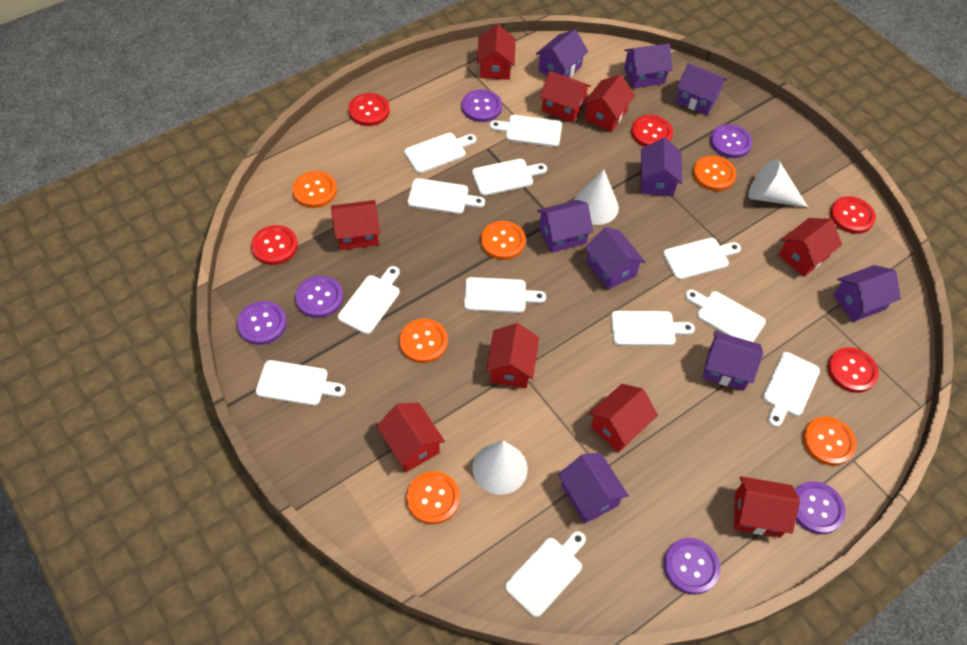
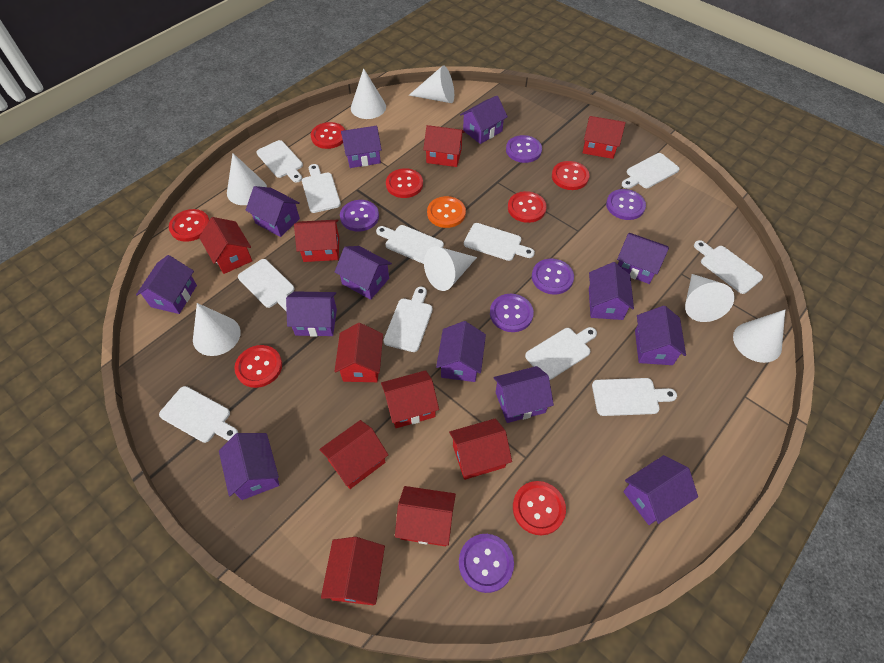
orange button: [292,171,337,208] [399,319,448,363] [406,471,460,524] [481,221,526,260] [693,156,736,191] [803,416,856,466] = 6 -> [427,196,466,228] = 1
purple house: [536,29,588,77] [537,200,594,253] [558,453,629,523] [584,227,645,290] [624,44,673,88] [641,138,682,196] [676,63,727,115] [703,331,763,390] [833,265,901,322] = 9 -> [136,255,197,314] [219,433,280,500] [246,186,300,237] [286,291,337,337] [335,246,392,300] [341,126,382,168] [436,321,486,382] [460,96,508,144] [494,366,554,423] [589,262,634,320] [617,233,669,284] [623,455,698,525] [635,306,686,365] = 13
red button: [251,225,298,265] [348,93,390,126] [631,115,673,147] [828,347,879,393] [830,196,876,234] = 5 -> [169,209,209,242] [234,345,282,388] [311,122,345,149] [386,168,423,198] [508,191,547,223] [513,481,566,535] [552,161,589,190] = 7
red house: [331,200,380,250] [377,402,445,472] [477,24,516,80] [486,323,539,388] [540,71,591,122] [583,75,635,132] [589,384,658,452] [734,476,800,537] [779,218,842,277] = 9 -> [199,217,252,274] [294,220,339,262] [319,420,388,489] [321,537,385,605] [334,323,383,382] [381,370,439,428] [395,486,456,546] [423,125,465,167] [449,418,512,480] [583,116,626,159] = 10
white cone: [472,440,528,495] [574,169,619,225] [749,159,808,207] = 3 -> [193,303,241,356] [227,153,267,205] [351,68,386,119] [409,65,454,103] [424,246,477,291] [685,274,734,322] [733,310,785,363] = 7
white cutting board: [256,360,346,406] [338,266,400,334] [404,133,476,173] [408,178,485,214] [464,277,546,313] [472,159,547,196] [490,115,562,147] [505,531,586,617] [611,311,695,346] [663,238,741,280] [685,290,766,342] [763,352,820,427] = 12 -> [159,386,238,443] [238,259,295,311] [256,140,303,183] [302,164,341,213] [376,225,444,264] [383,287,433,352] [464,223,535,261] [525,327,597,380] [592,378,677,416] [622,153,680,189] [694,240,763,294] = 11

